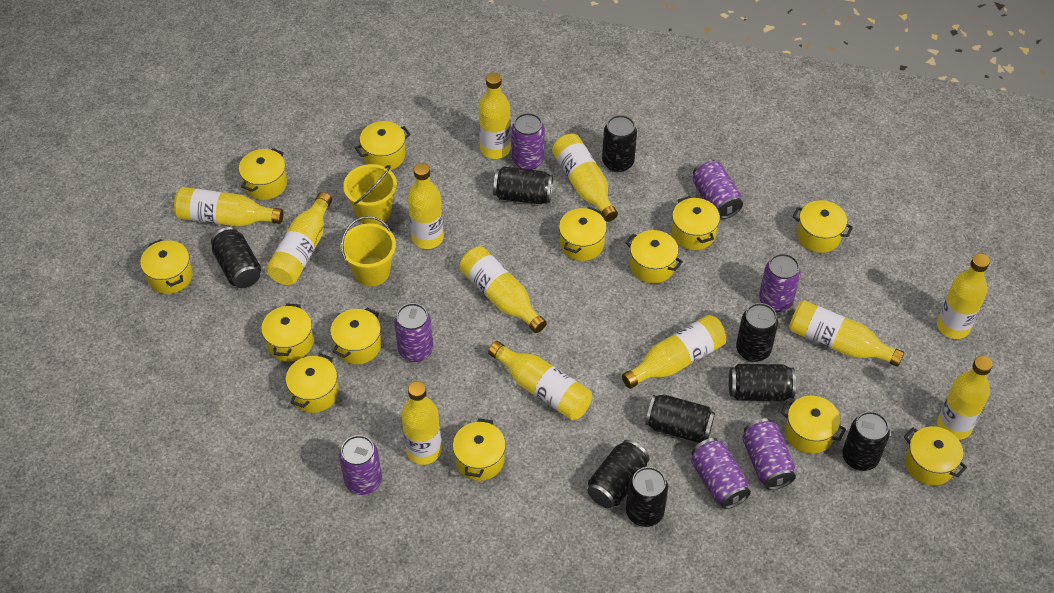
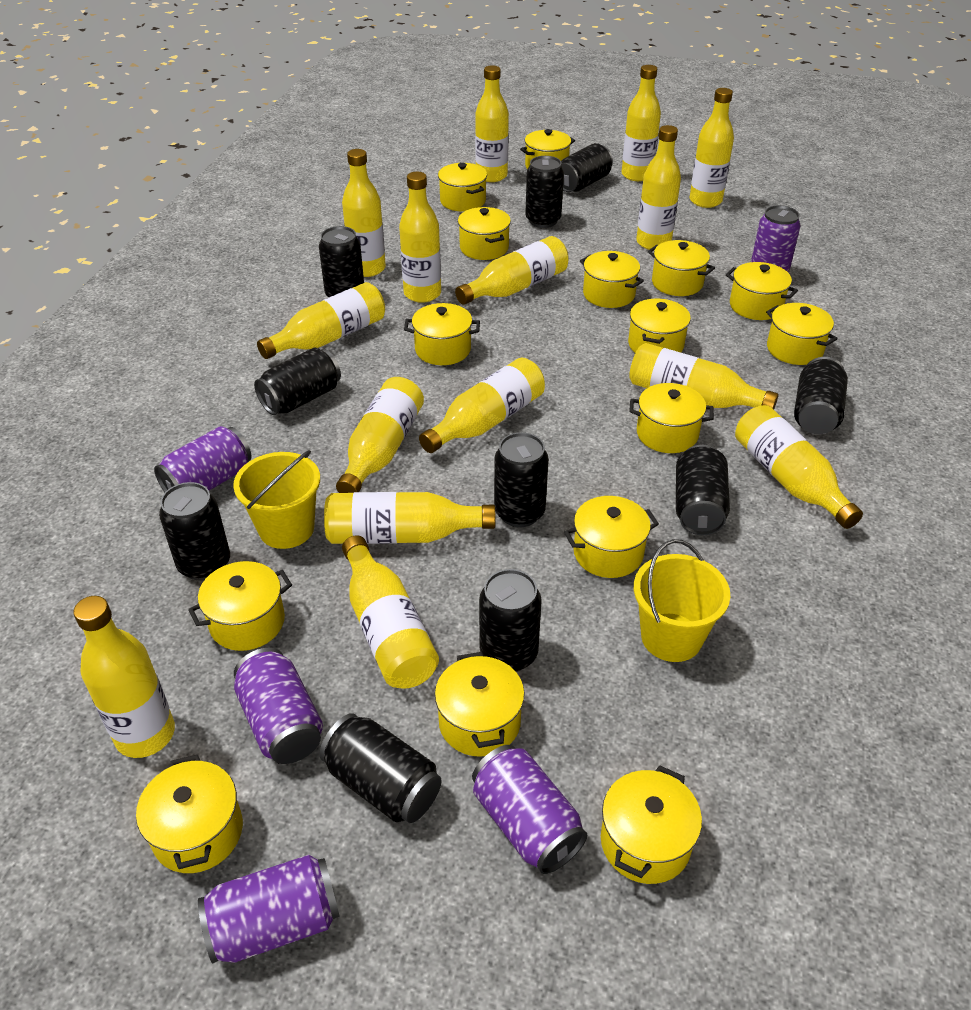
black can: [211,227,261,288] [493,166,553,204] [587,440,650,508] [602,115,637,172] [626,467,668,527] [645,394,715,443] [729,364,796,401] [736,303,778,362] [842,411,890,471] = 9 -> [159,482,230,581] [254,348,341,415] [319,226,364,297] [320,713,441,823] [479,569,542,672] [494,432,549,527] [525,156,564,228] [561,143,613,192] [676,445,730,535] [794,357,848,434] = 10
purple can: [339,435,382,495] [394,303,433,362] [511,113,545,170] [691,438,751,509] [693,159,743,219] [742,418,796,490] [759,253,801,312] = 7 -> [154,426,252,492] [198,855,340,964] [234,648,323,764] [472,745,587,874] [751,205,801,273] = 5
yellow bottle: [174,187,284,227] [267,192,332,285] [401,381,442,465] [408,163,444,249] [460,246,547,333] [479,73,511,159] [488,341,592,420] [552,134,618,222] [622,315,727,389] [789,300,904,367] [937,254,990,339] [937,356,993,440] = 12 -> [73,596,175,758] [257,282,385,359] [324,492,496,544] [336,377,424,493] [342,149,386,277] [342,535,439,689] [399,172,441,303] [419,358,545,453] [455,236,569,305] [475,65,509,182] [622,65,661,181] [629,343,778,409] [636,125,681,250] [689,88,734,208] [735,405,863,529] = 15
yellow pot: [140,239,193,294] [239,148,287,200] [261,303,314,361] [286,353,339,413] [330,307,381,364] [355,121,411,170] [453,418,506,481] [559,207,607,261] [625,230,683,283] [672,196,720,250] [781,396,846,454] [793,200,853,253] [904,426,967,486] = 13 -> [136,754,243,873] [188,561,292,651] [404,303,480,365] [435,652,525,757] [438,163,487,212] [458,207,511,260] [520,129,575,169] [564,496,659,578] [580,251,644,308] [601,765,702,884] [628,299,691,353] [629,383,714,453] [648,240,715,296] [726,262,798,320] [766,303,837,365] = 15

